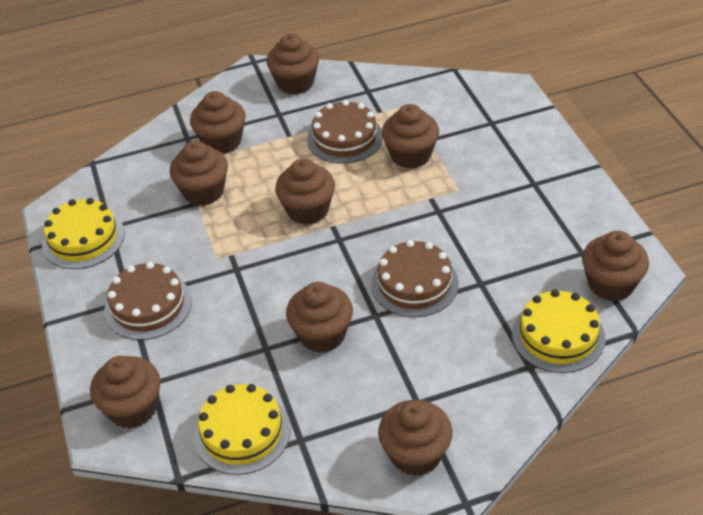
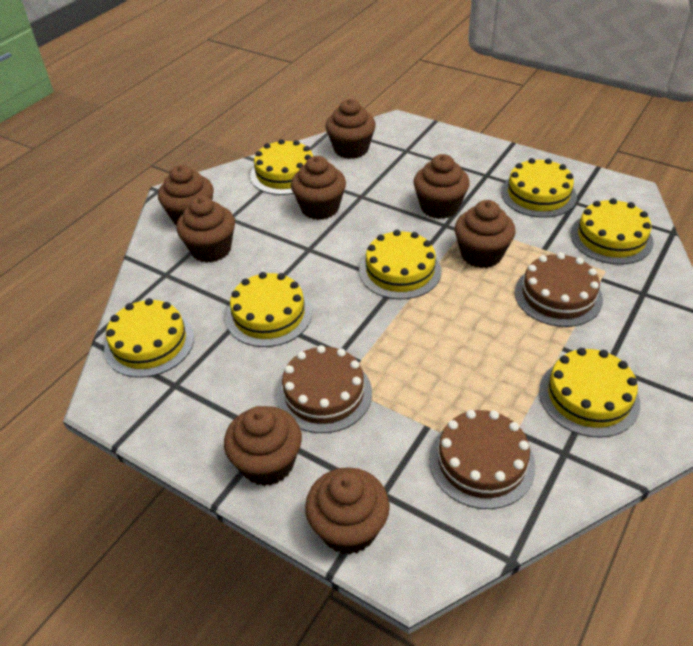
brown cupcake: [90,356,161,429] [170,141,228,206] [190,91,246,154] [267,33,319,94] [275,158,335,225] [286,282,353,353] [378,400,453,476] [382,104,439,169] [582,231,649,301] = 9 -> [158,165,214,225] [176,196,235,263] [224,406,302,486] [291,156,346,220] [305,467,390,555] [325,99,376,159] [413,154,470,219] [455,200,516,268] = 8
yellow cake: [42,198,125,269] [194,384,291,475] [512,289,606,373] = 3 -> [104,298,194,378] [226,272,312,347] [250,139,313,195] [359,230,442,299] [501,158,577,218] [539,348,640,438] [570,198,653,265] = 7

